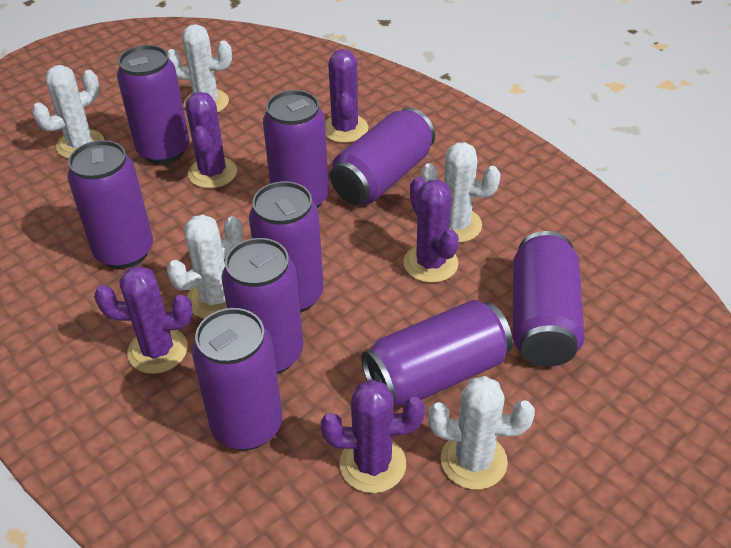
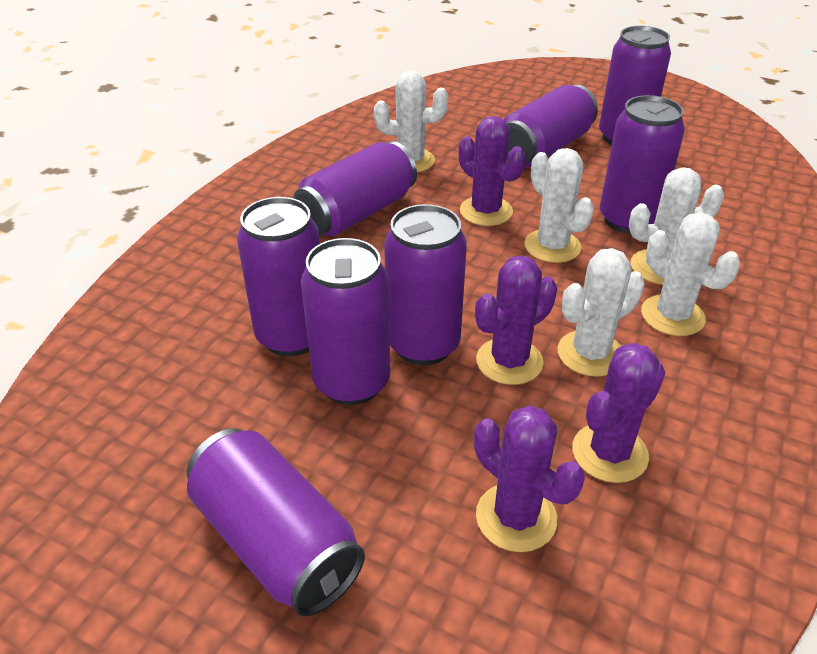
purple cactus: [94,266,193,374] [185,92,237,188] [321,379,425,493] [325,49,368,143] [404,177,459,283] = 5 -> [459,116,525,226] [474,405,585,552] [475,255,557,385] [572,343,666,483] = 4
purple can: [67,140,153,269] [117,45,189,164] [192,308,283,450] [222,238,303,374] [249,181,324,313] [263,90,329,208] [330,107,435,205] [361,300,512,406] [513,231,585,366] = 9 -> [187,429,365,616] [237,197,320,356] [293,141,417,236] [301,238,390,405] [384,204,467,365] [503,84,598,167] [599,26,671,145] [600,95,685,234] = 8

